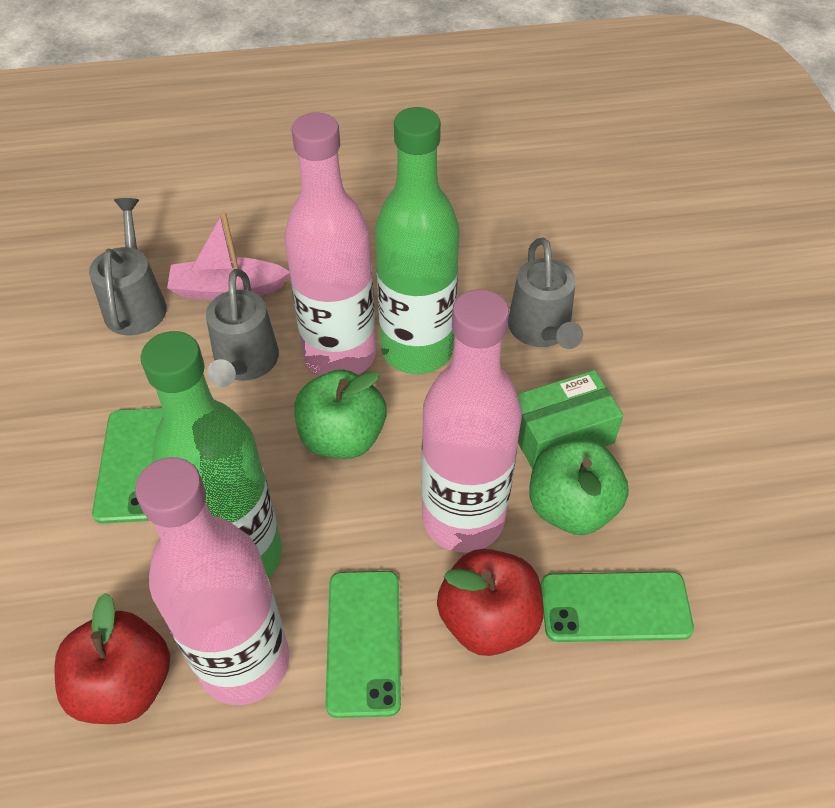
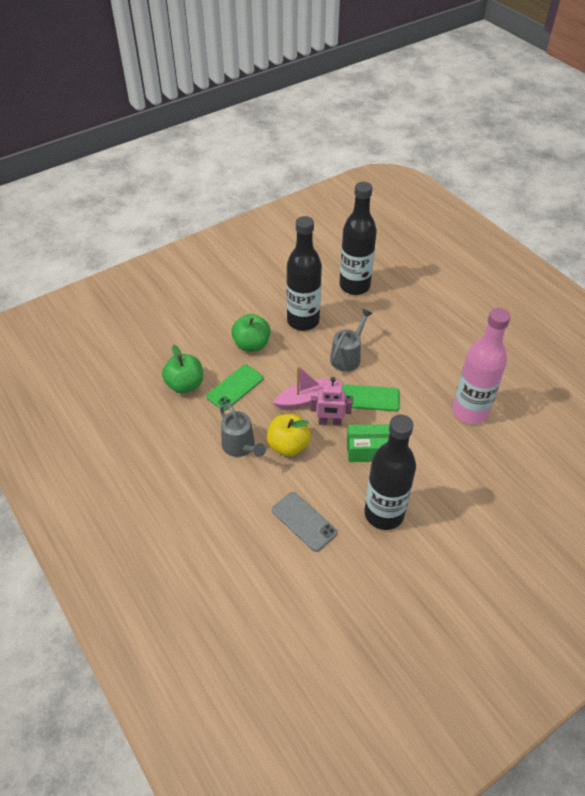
black bottle: none = 0 -> [286,216,322,331] [339,182,377,295] [364,414,416,530] = 3
green bottle: [141,331,282,578] [375,107,459,374] = 2 -> none = 0
green phone: [92,408,164,523] [325,571,401,718] [541,571,694,642] = 3 -> [206,365,263,411] [342,385,400,411] = 2
grey phone: none = 0 -> [272,492,337,552] = 1
grey watering can: [89,198,167,336] [206,269,279,387] [508,238,583,349] = 3 -> [220,404,266,457] [330,309,373,372] = 2
pink bottle: [135,457,289,705] [284,113,376,376] [421,289,522,553] = 3 -> [453,308,511,424] = 1
pink robot: none = 0 -> [310,377,353,426] = 1
red apple: [54,593,170,724] [437,549,544,656] = 2 -> none = 0
yellow apple: none = 0 -> [267,414,311,456] = 1

